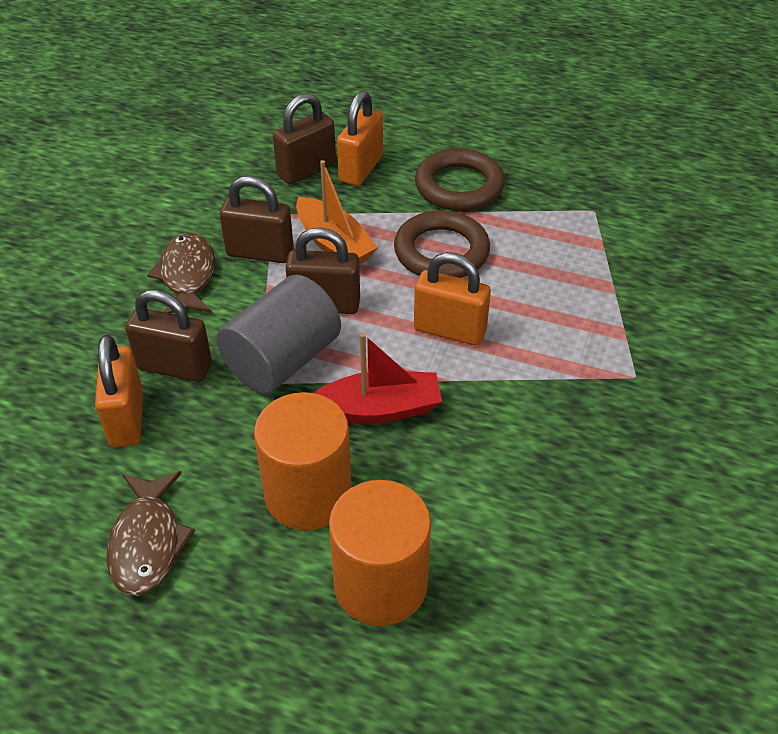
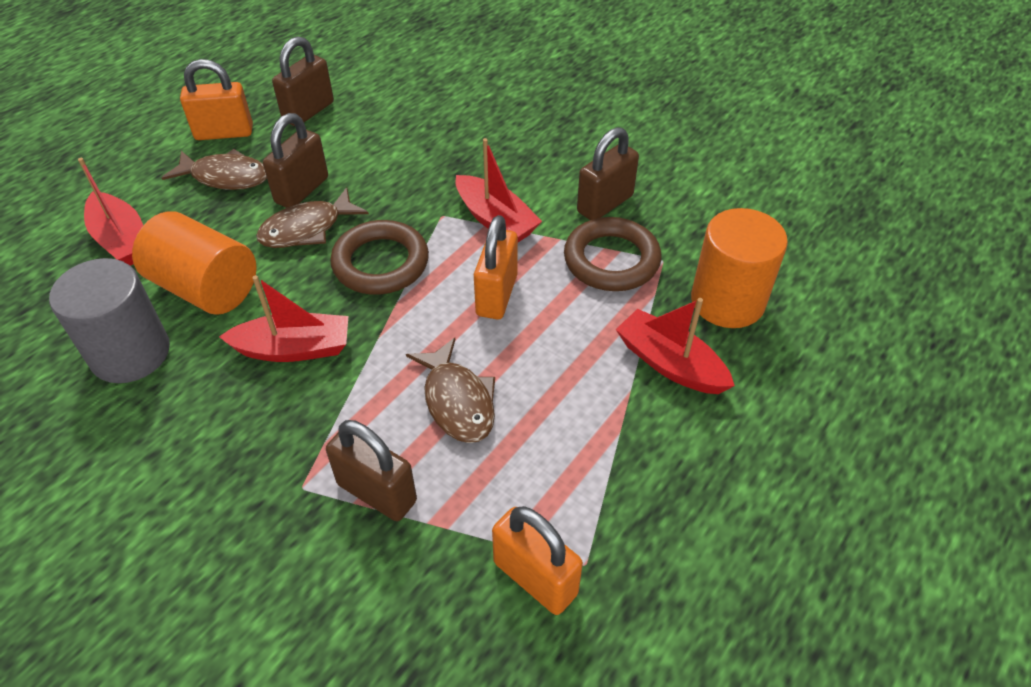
brown fish: [107,471,195,596] [147,233,215,313] = 2 -> [162,149,267,190] [256,187,369,248] [406,338,495,443] = 3
orange boat: [296,160,378,265] = 1 -> none = 0
red boat: [314,333,442,423] = 1 -> [78,158,143,266] [219,275,348,362] [455,138,542,242] [616,298,735,394] = 4

